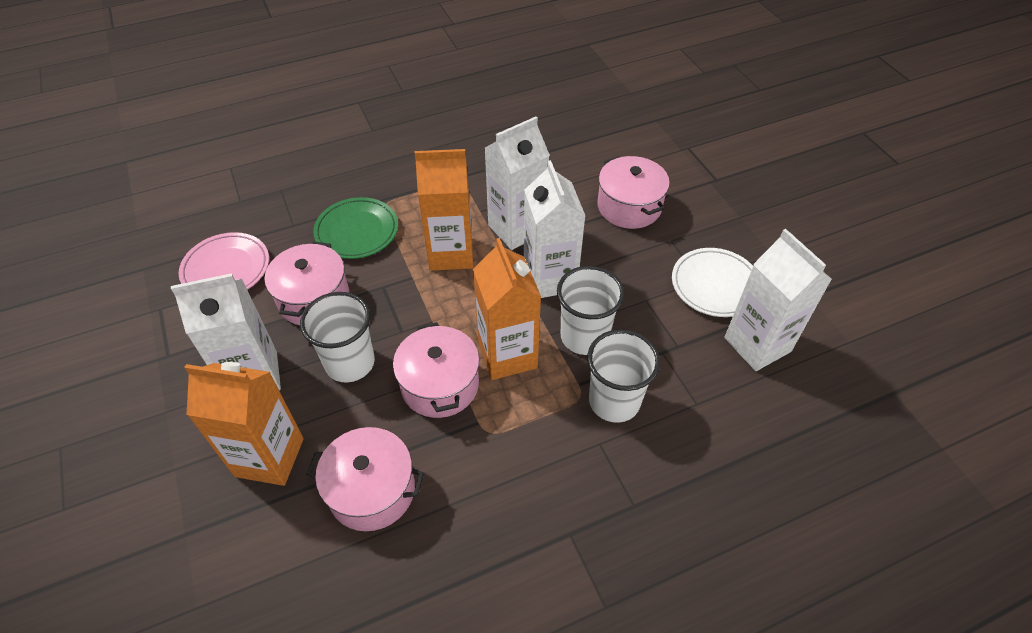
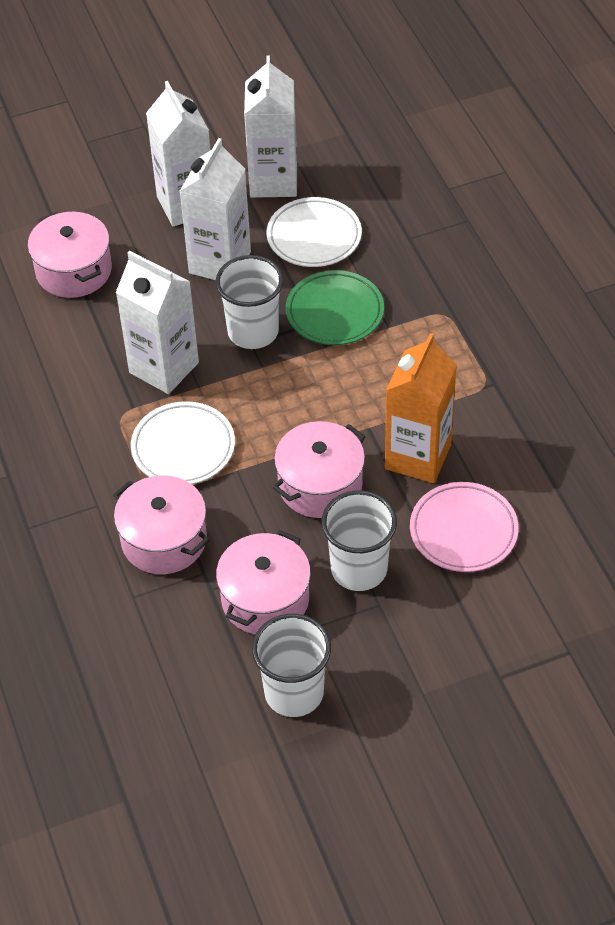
orange carton: [184,362,304,486] [415,149,473,271] [473,238,541,380] = 3 -> [385,333,457,483] = 1
white plate: [672,248,753,317] = 1 -> [131,401,235,484] [267,197,362,267] = 2

